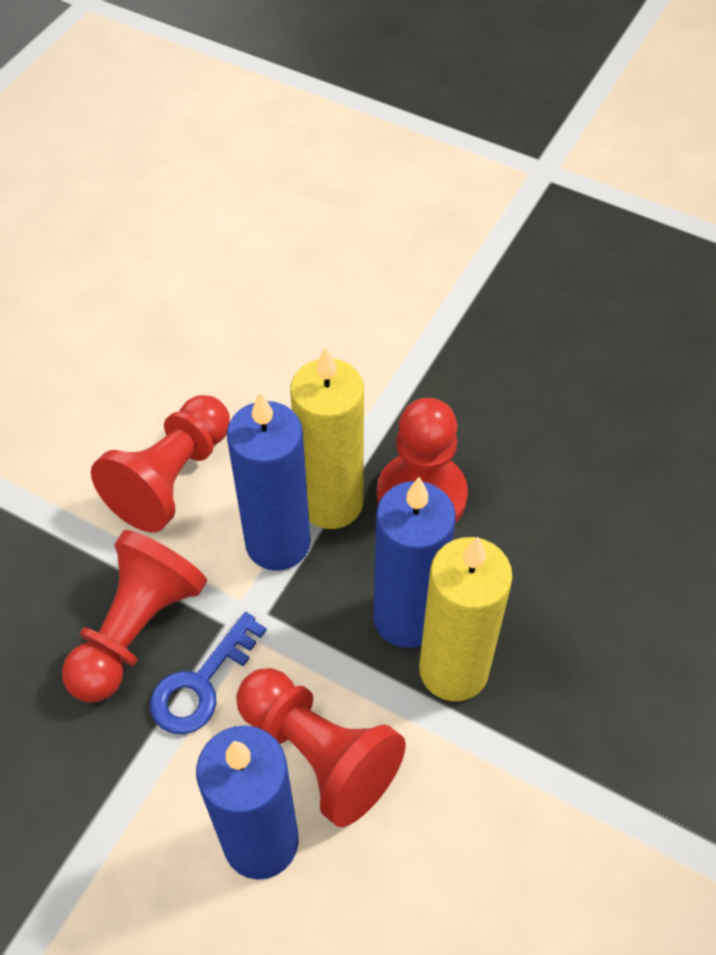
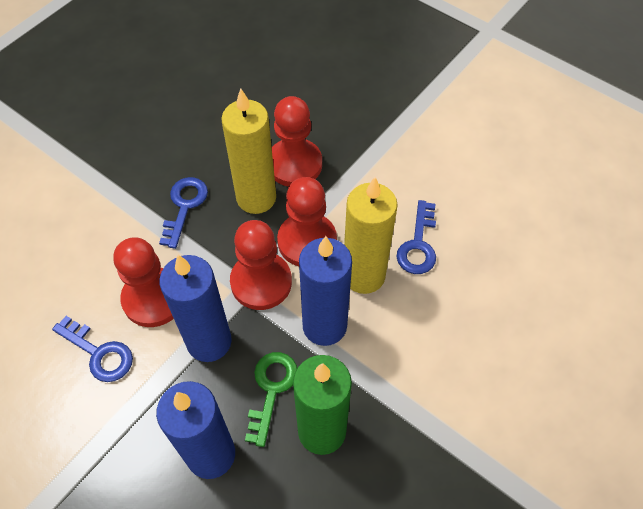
blue key: [150,612,267,734] = 1 -> [52,316,133,382] [159,177,208,249] [397,200,436,274] = 3
green candle: none = 0 -> [293,355,352,455] = 1
green key: none = 0 -> [245,352,297,447] = 1

